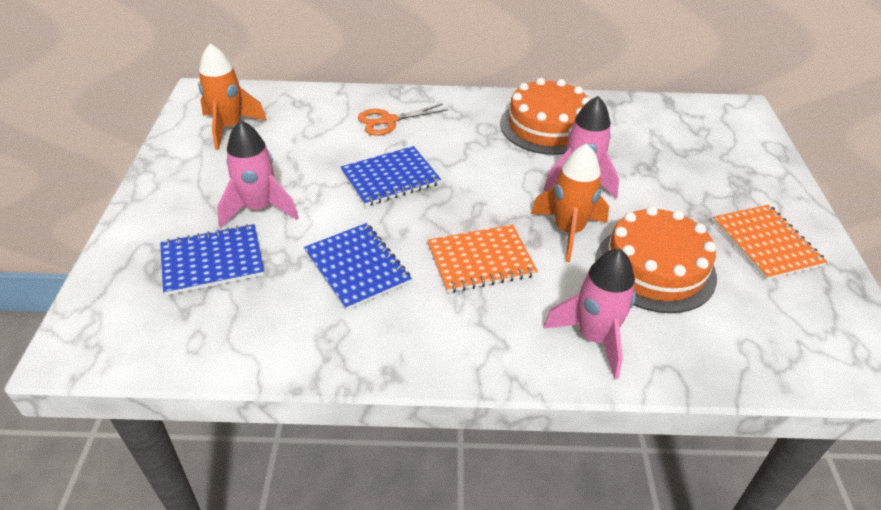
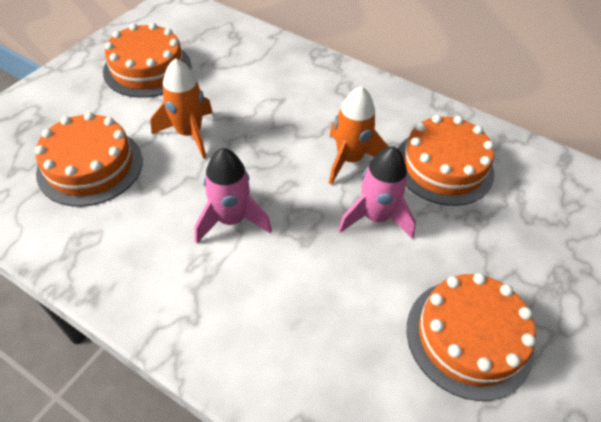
blue notebook: [160,224,264,296] [304,223,412,311] [341,146,441,207] = 3 -> none = 0
orange cake: [500,78,590,155] [595,206,717,313] = 2 -> [35,112,143,207] [103,23,192,98] [398,115,494,206] [407,273,536,401] = 4
orange notebook: [427,225,538,293] [713,204,827,280] = 2 -> none = 0
orange scissors: [358,104,448,135] = 1 -> none = 0
pink rocket: [217,120,299,228] [543,248,636,379] [544,96,619,199] = 3 -> [194,148,272,243] [338,146,416,238] = 2

